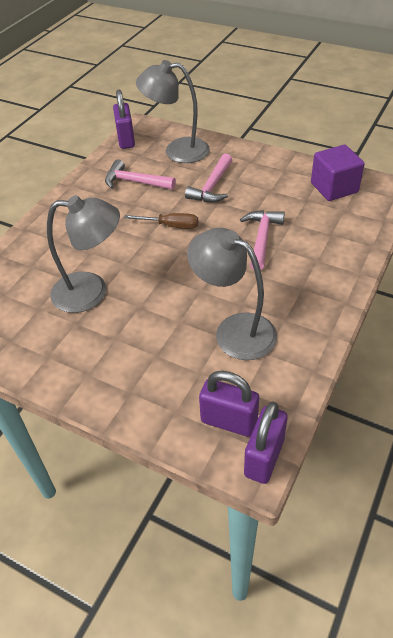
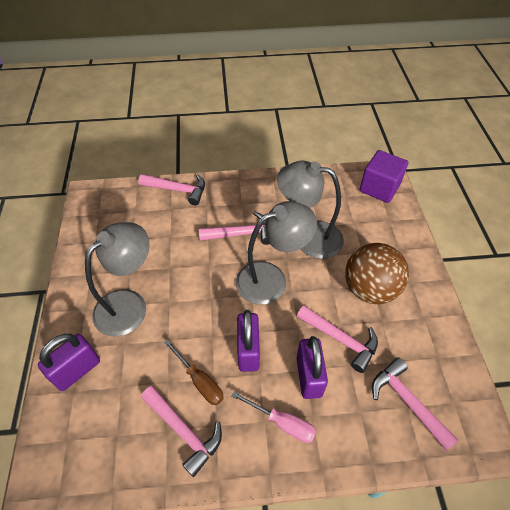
brown ball: none = 0 -> [345,243,409,304] = 1
pink hammer: [105,159,176,190] [185,154,232,202] [240,210,285,270] = 3 -> [139,174,205,205] [141,386,222,477] [199,211,270,245] [297,305,378,373] [372,357,458,451] = 5
pink screwdriver: none = 0 -> [231,391,316,443] = 1

